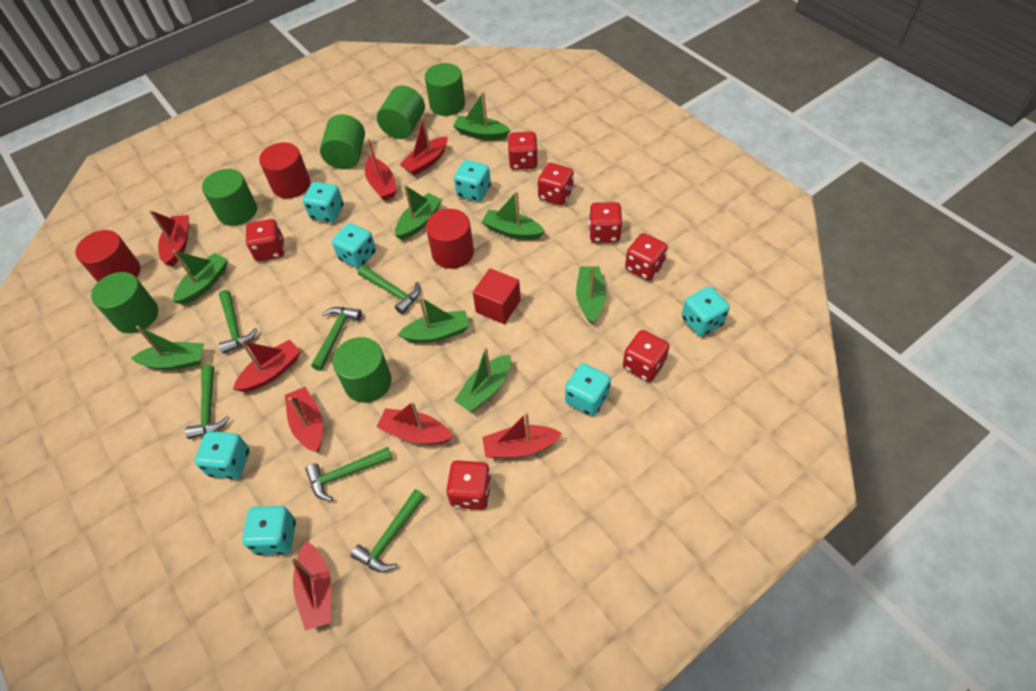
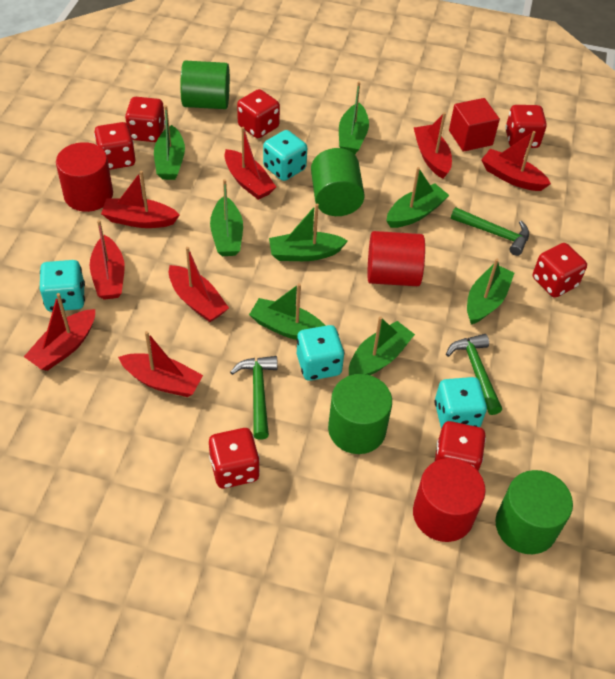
green cylinder: [91,272,158,333] [202,169,257,226] [320,114,365,169] [333,337,392,403] [377,85,425,139] [425,63,465,116] = 6 -> [180,61,230,109] [311,148,365,216] [328,374,392,454] [495,470,573,554] = 4
green hammer: [185,365,230,439] [219,290,258,354] [305,447,393,501] [311,307,362,371] [351,489,425,573] [358,266,420,314] = 6 -> [230,356,278,440] [446,334,502,415] [451,207,529,256] = 3
turquoise dice: [195,431,250,479] [242,506,296,555] [303,182,344,223] [332,223,376,268] [454,160,491,202] [565,363,611,416] [682,287,730,337] = 7 -> [40,260,85,312] [263,130,307,181] [297,325,344,381] [434,377,487,429] = 4

